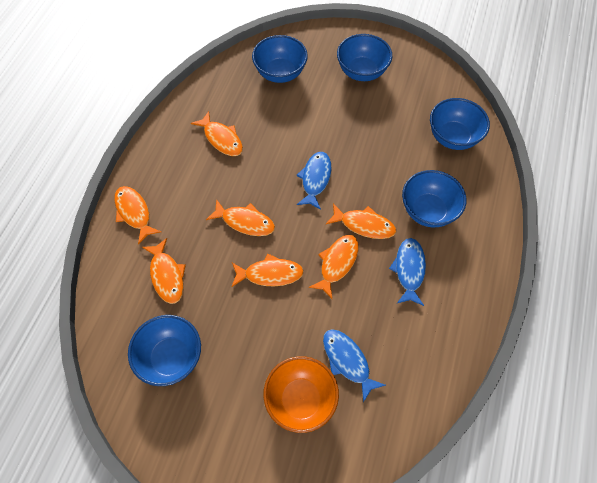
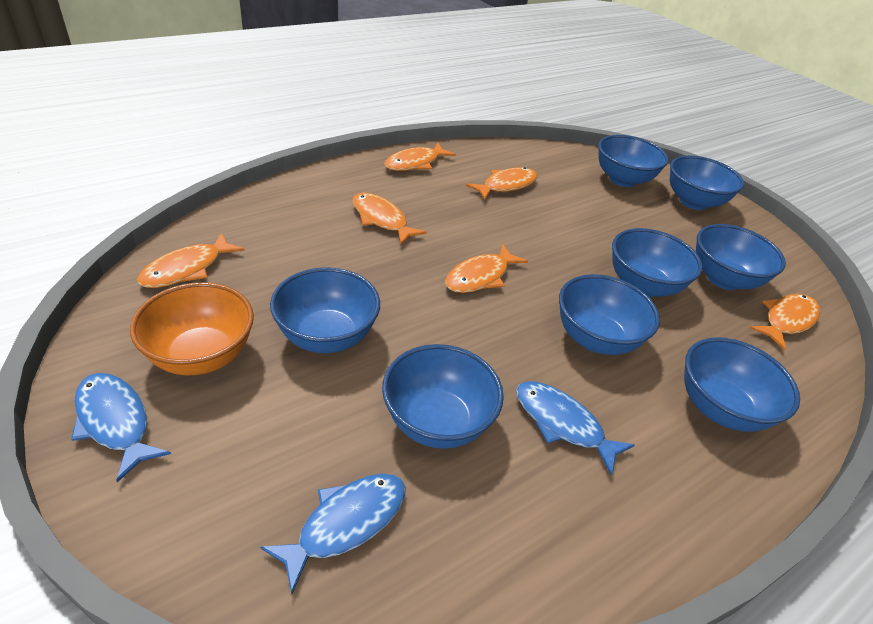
blue bowl: [128,315,201,386] [252,35,308,83] [337,34,392,81] [402,170,466,227] [430,98,490,150] = 5 -> [270,267,380,353] [382,344,504,449] [559,274,660,355] [598,135,668,187] [612,228,702,297] [670,156,744,210] [684,337,800,432] [696,224,786,290] = 8
orange fish: [114,186,161,245] [142,238,186,304] [191,111,243,156] [206,199,275,236] [231,253,304,287] [309,235,359,299] [326,203,396,239] = 7 -> [137,233,245,288] [353,192,427,245] [384,143,456,171] [445,244,528,293] [466,167,537,200] [750,294,820,350] = 6

